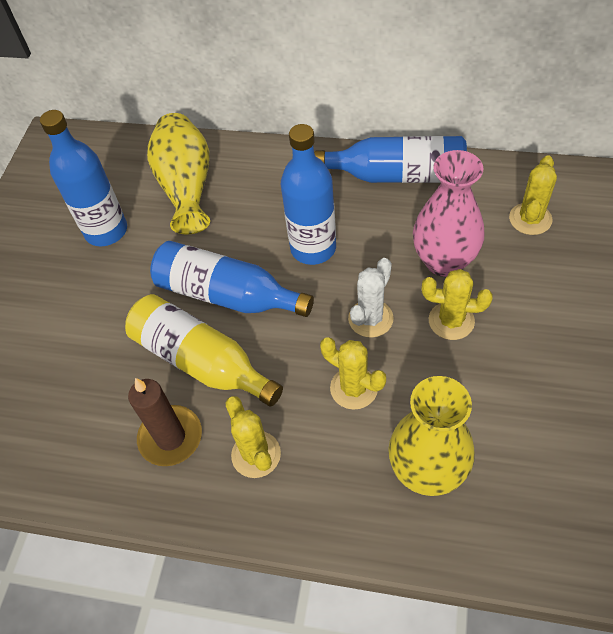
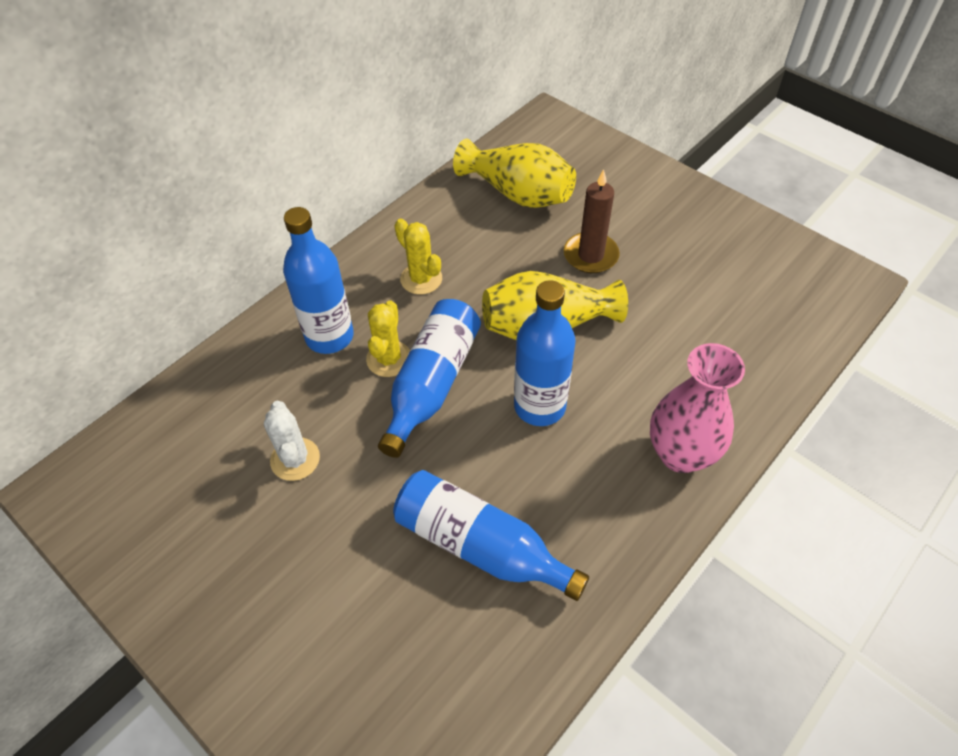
yellow bottle: [125,294,283,407] = 1 -> none = 0
yellow cactus: [225,396,281,478] [320,337,386,410] [422,269,493,340] [509,155,557,235] = 4 -> [366,300,410,377] [394,218,442,295] = 2

